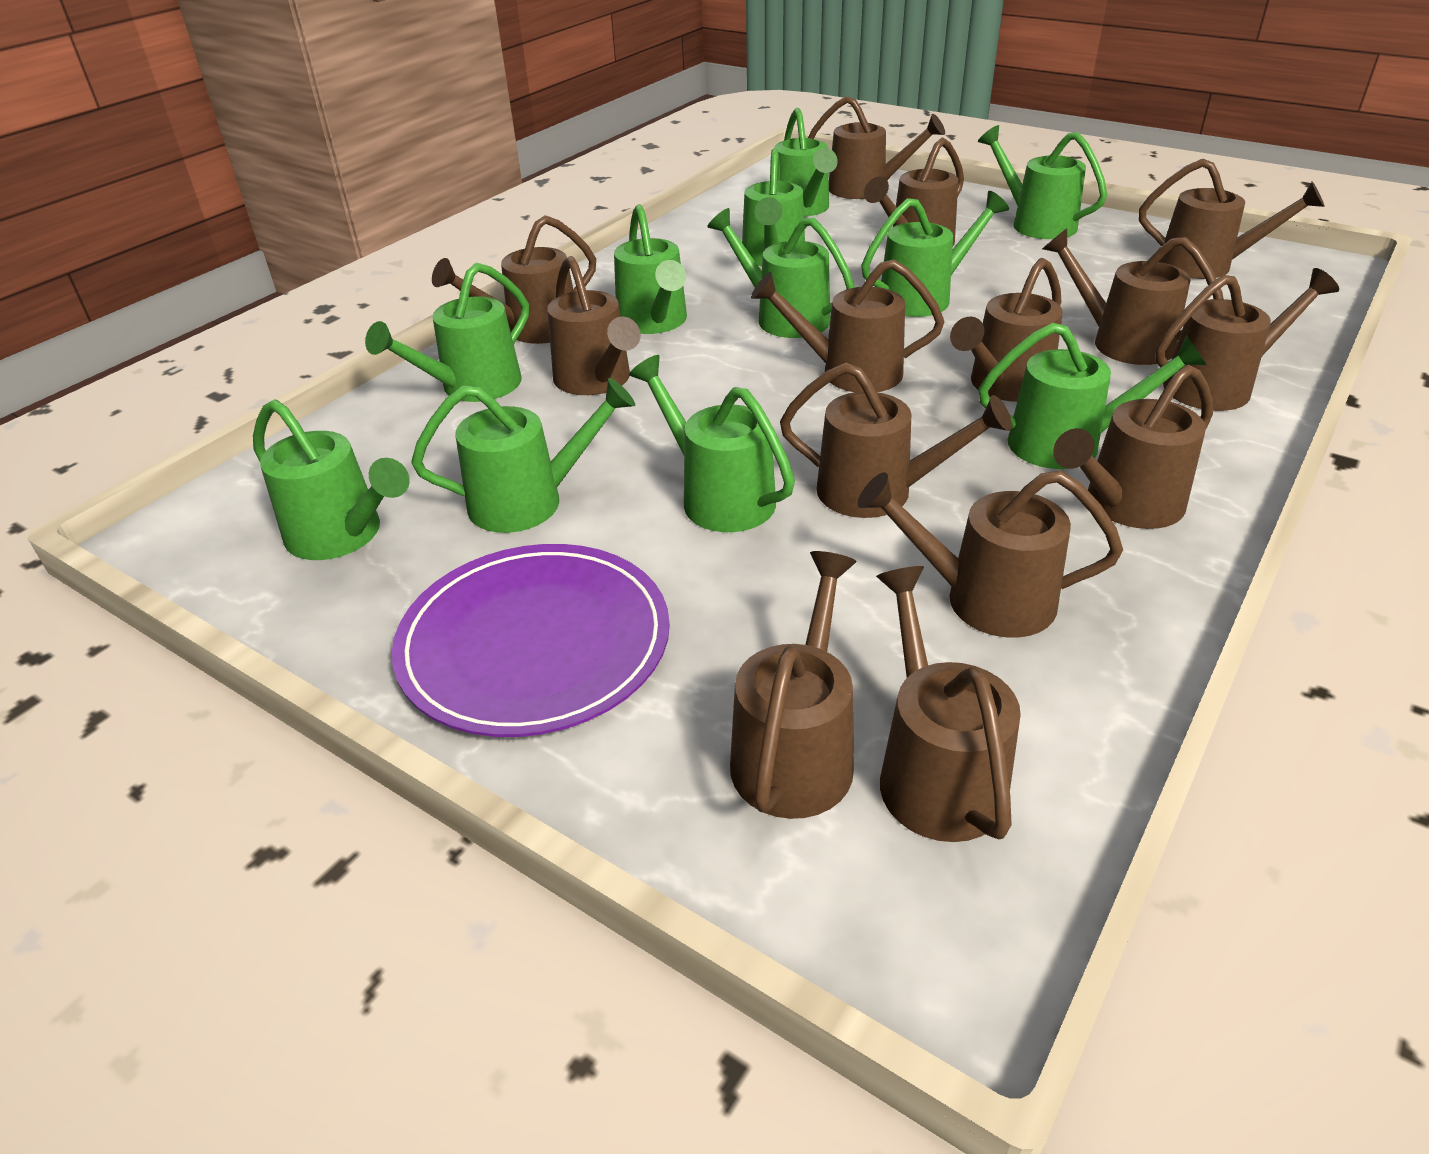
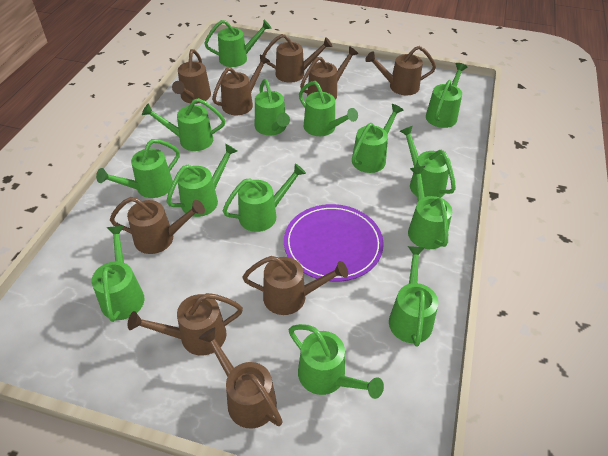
brown watering can: [432,215,596,344] [547,256,641,395] [730,551,856,819] [751,259,944,392] [780,363,1012,518] [808,96,945,199] [857,471,1123,638] [864,138,964,246] [876,566,1021,842] [950,258,1063,402] [1042,228,1224,365] [1053,365,1213,529] [1139,159,1325,279] [1155,268,1339,411] = 14 -> [110,197,205,254] [128,293,243,356] [172,49,211,104] [199,327,283,429] [212,55,270,115] [242,256,348,315] [262,34,333,83] [300,46,359,100] [365,46,436,95] = 9
green watering can: [253,399,410,560] [365,263,529,402] [411,378,635,533] [614,204,687,334] [629,355,795,532] [707,208,855,338] [742,148,805,266] [774,108,838,217] [861,191,1009,317] [978,125,1107,239] [979,323,1206,469] = 11 -> [92,226,145,322] [96,139,180,198] [142,98,225,151] [167,143,237,217] [204,20,272,67] [223,163,306,232] [255,79,290,135] [289,324,384,399] [299,81,358,136] [352,104,404,173] [389,246,438,347] [400,126,456,198] [408,166,452,249] [426,63,467,128] = 14

